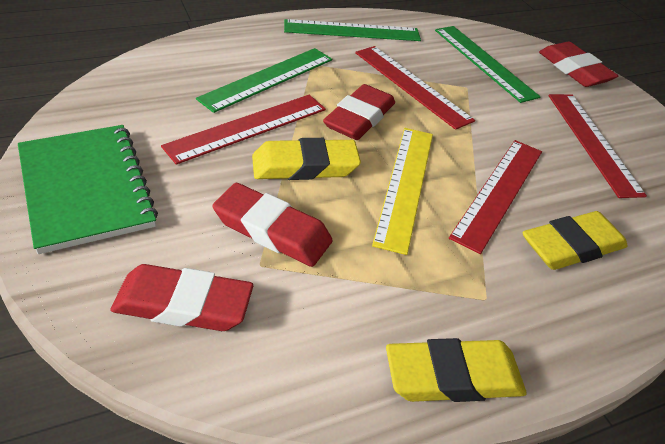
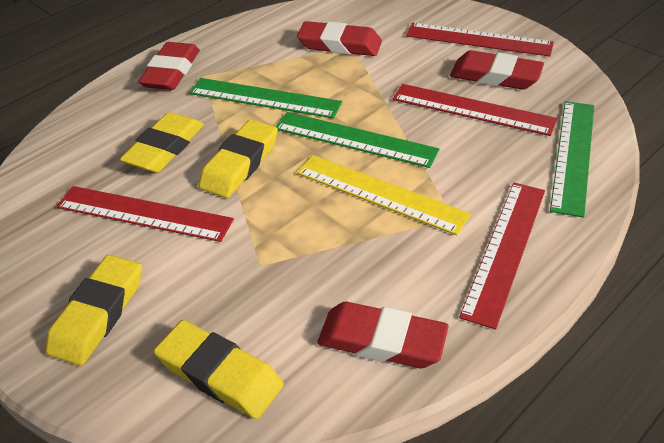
green notebook: [18,125,158,254] = 1 -> none = 0
yellow eraser: [252,138,361,180] [386,338,527,402] [522,211,628,270] = 3 -> [45,255,142,366] [119,112,204,173] [154,320,284,419] [199,120,278,198] = 4

